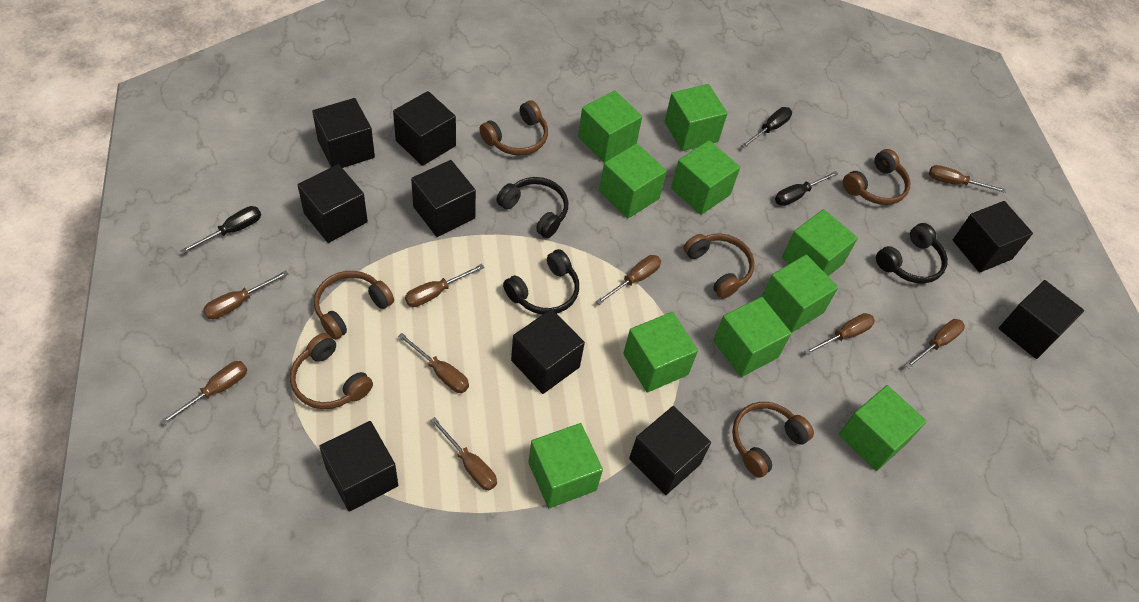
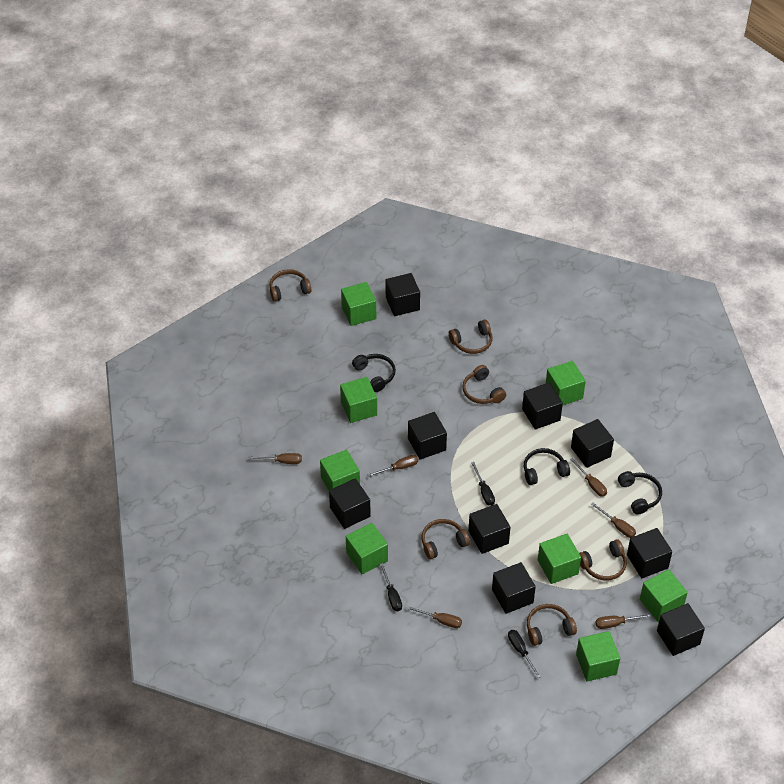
brown screwdriver: [161,361,247,425] [203,270,288,319] [398,333,469,393] [405,264,484,307] [430,417,497,490] [596,255,661,305] [805,313,875,355] [905,319,965,369] [929,165,1006,193] = 9 -> [248,453,302,464] [368,455,418,477] [406,606,462,628] [570,458,607,497] [591,503,636,538] [596,614,652,629] = 6
green cube: [528,423,603,508] [578,90,642,162] [599,143,667,219] [623,312,698,393] [664,84,728,151] [671,140,740,215] [713,297,791,377] [762,254,838,333] [782,209,858,276] [839,385,927,471] = 10 -> [320,449,360,491] [340,377,377,423] [341,282,376,326] [346,523,388,574] [538,534,581,584] [546,361,586,406] [576,631,620,682] [640,569,688,622] = 8

